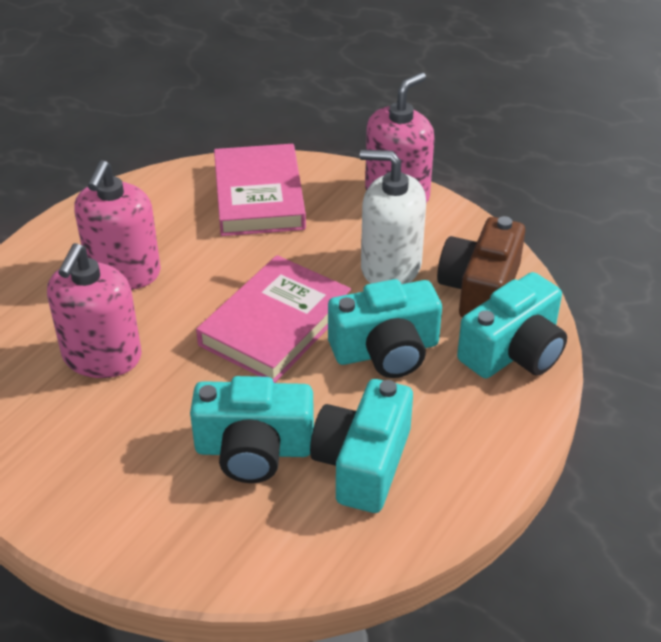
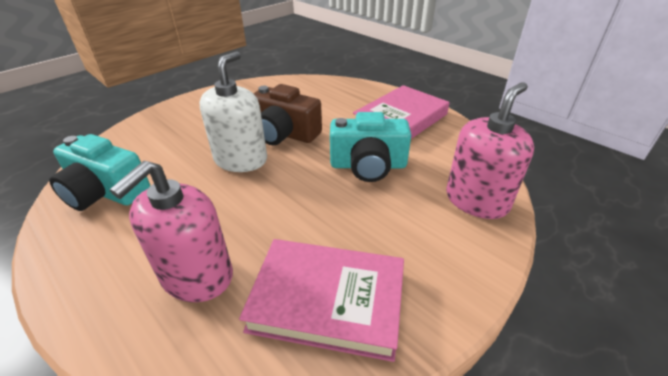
pink soap dispenser: [47,243,142,378] [74,160,161,290] [365,72,434,203] = 3 -> [110,161,233,302] [446,82,534,219] = 2
turquoise camera: [190,376,314,483] [310,379,413,513] [328,279,442,378] [457,272,567,378] = 4 -> [49,134,150,211] [330,112,411,182] = 2

